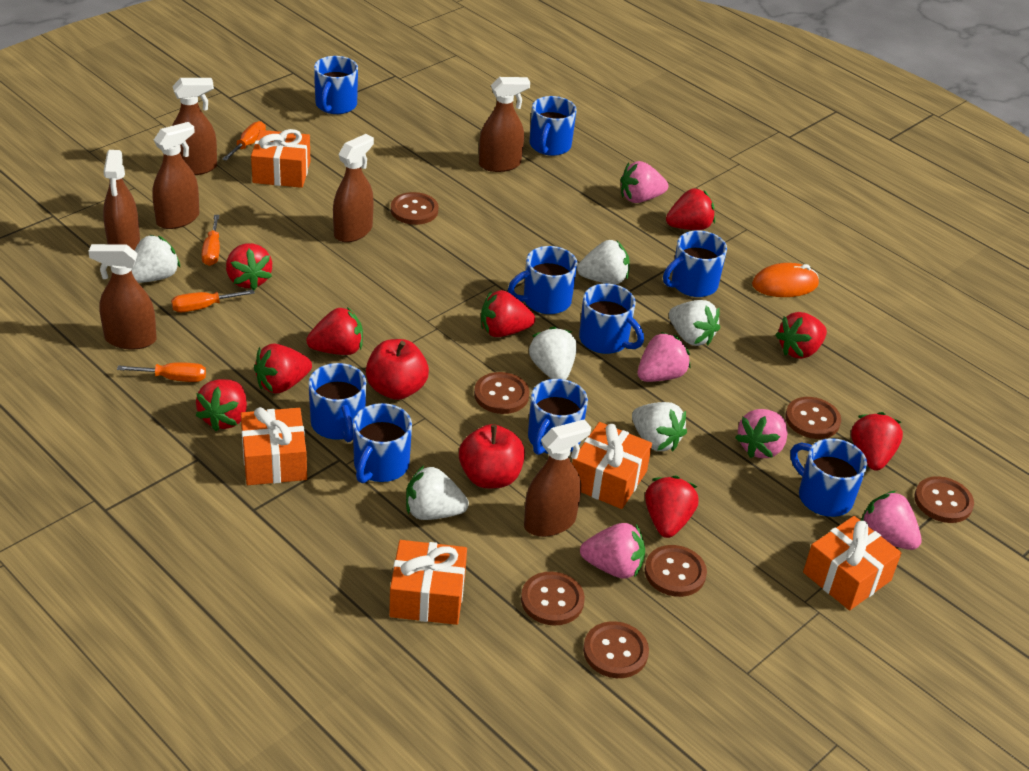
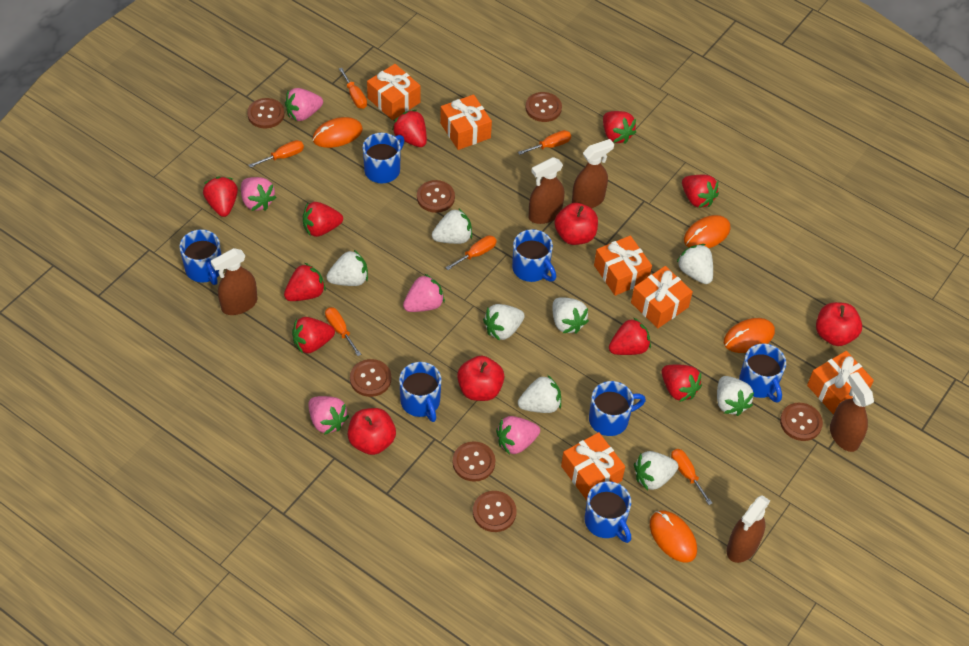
blue mug: [308,363,366,442] [314,56,358,114] [353,403,412,483] [508,246,578,314] [528,379,588,455] [530,96,577,156] [579,283,644,354] [663,230,727,297] [790,438,867,517] = 9 -> [180,229,221,285] [363,133,404,183] [399,362,441,422] [512,229,556,282] [584,481,631,543] [589,381,646,436] [739,344,786,403] = 7
brown spray bottle: [88,244,157,350] [103,150,140,250] [152,122,199,229] [172,78,217,175] [333,134,374,242] [479,77,530,172] [524,419,591,537] = 7 -> [211,248,257,315] [529,157,565,224] [572,139,614,208] [727,495,770,563] [830,372,874,452] = 5
orange gift: [241,407,307,485] [251,129,310,188] [389,540,467,625] [572,422,652,509] [803,516,902,610] = 5 -> [367,64,420,120] [440,94,492,150] [561,432,625,500] [594,235,652,296] [631,266,693,328] [807,351,874,415] = 6
orange mouse: [752,263,819,297] = 1 -> [313,117,363,148] [650,510,697,563] [684,215,730,248] [724,318,775,353] = 4
orange screwdriver: [117,362,206,382] [171,290,255,312] [201,215,220,266] [222,121,266,161] = 4 -> [249,140,304,168] [325,307,361,356] [339,68,367,109] [445,235,497,270] [518,130,571,155] [671,449,712,505] = 6
red apple: [366,339,429,400] [459,424,525,488] = 2 -> [348,408,396,455] [457,356,504,401] [555,203,598,245] [816,302,862,346] = 4
white strawberry: [131,235,180,283] [406,465,469,520] [529,326,577,380] [577,240,630,284] [632,402,687,451] [669,300,720,346] = 6 -> [326,250,368,286] [432,208,472,244] [483,304,525,341] [518,375,561,413] [553,297,589,334] [634,451,678,490] [677,244,713,284] [717,376,754,416] = 8

